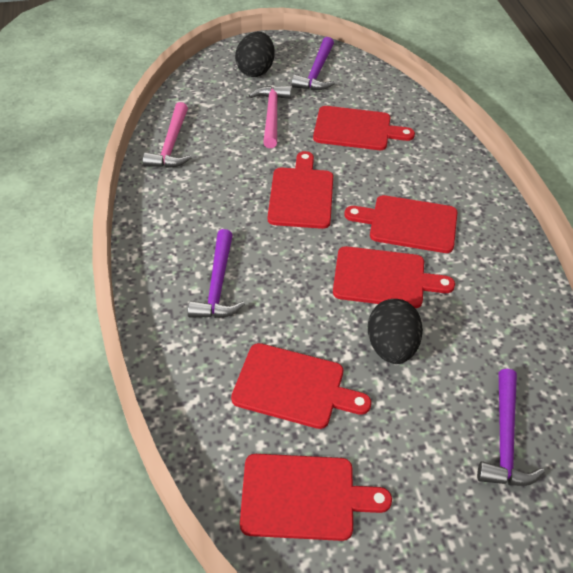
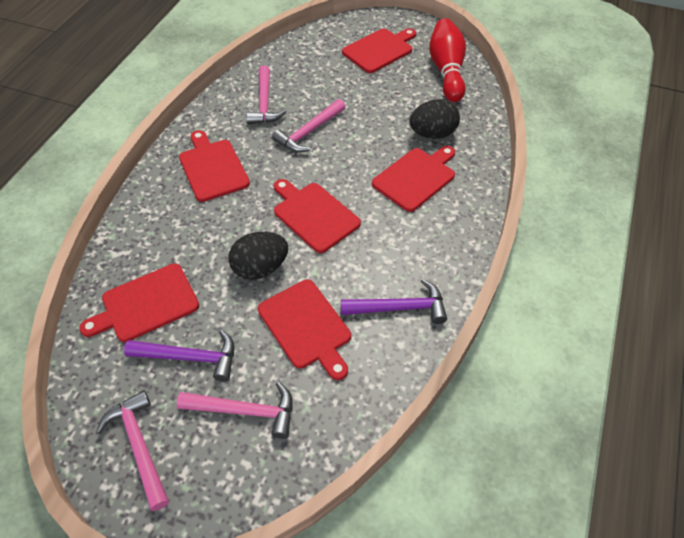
pink hammer: [143,102,192,168] [249,86,291,148] = 2 -> [96,390,169,511] [177,382,293,439] [246,65,287,124] [272,99,345,152] = 4
purple hammer: [188,229,245,318] [292,37,335,90] [477,369,545,486] = 3 -> [124,330,234,382] [341,279,447,324] = 2
red bowling pin: none = 0 -> [429,18,466,102] = 1

